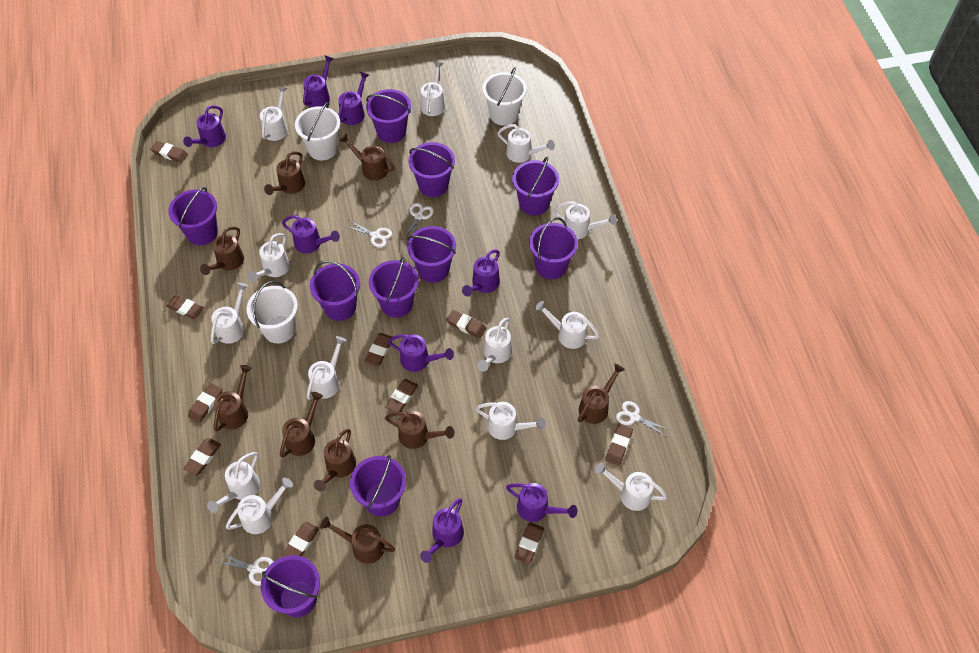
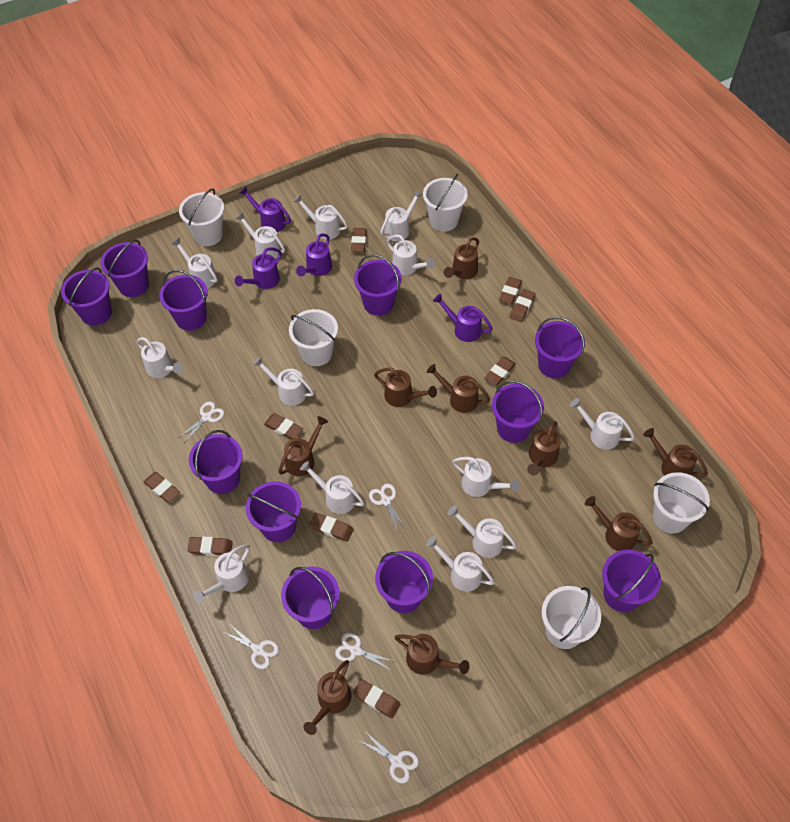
brown eraser: [150,141,188,163] [166,295,204,319] [183,438,221,476] [188,383,222,423] [282,522,319,557] [365,333,392,366] [385,379,418,412] [446,310,486,338] [514,522,544,564] [605,423,633,466] = 10 -> [144,472,180,503] [187,537,233,556] [264,413,303,440] [309,513,353,542] [351,228,367,252] [353,679,401,718] [484,357,516,386] [499,277,522,304] [509,289,536,322] = 9
purple bucket: [168,187,218,245] [261,555,320,618] [310,261,360,321] [350,455,406,517] [366,89,411,143] [369,257,419,318] [407,226,456,283] [409,142,455,197] [512,157,559,216] [529,217,578,279] = 10 -> [61,267,112,326] [101,240,149,297] [159,270,208,331] [189,430,243,494] [246,481,301,542] [281,566,340,629] [354,254,402,316] [375,551,433,613] [492,381,544,443] [535,317,585,379] [602,550,661,612] = 11
purple watering can: [183,105,226,147] [282,215,340,254] [303,56,334,107] [338,72,369,125] [388,334,454,372] [420,498,464,563] [462,249,500,297] [506,483,577,522] = 8 -> [235,247,282,289] [240,187,291,232] [296,233,332,277] [433,294,493,342] = 4
white bucket: [246,281,298,344] [295,102,340,160] [483,67,527,126] = 3 -> [179,188,224,246] [289,309,338,366] [423,173,468,231] [542,586,601,649] [653,472,710,533] = 5
white scissors: [218,552,273,586] [344,220,392,248] [403,203,434,239] [616,401,670,437] = 4 -> [178,402,224,443] [225,626,279,669] [335,633,396,671] [358,733,419,783] [369,484,407,531] = 5

